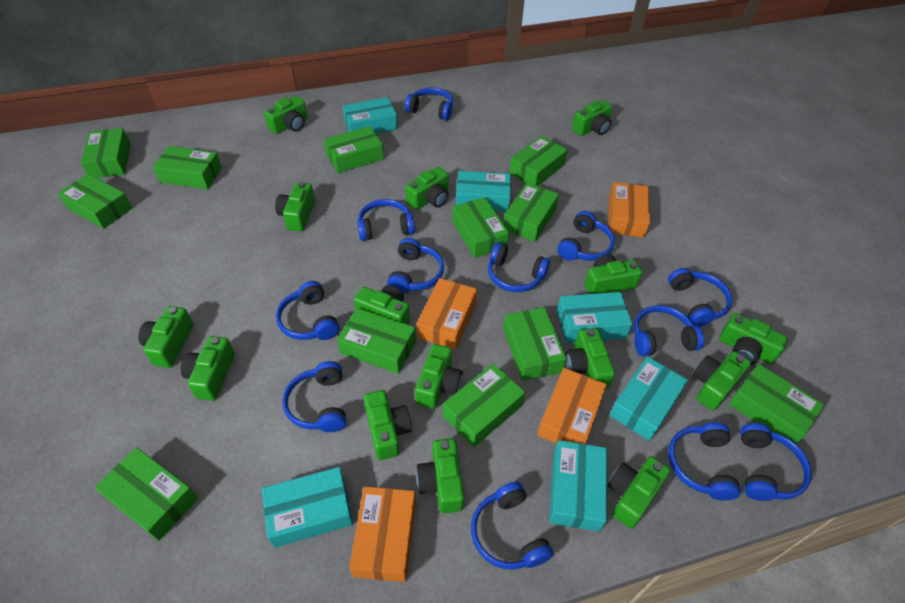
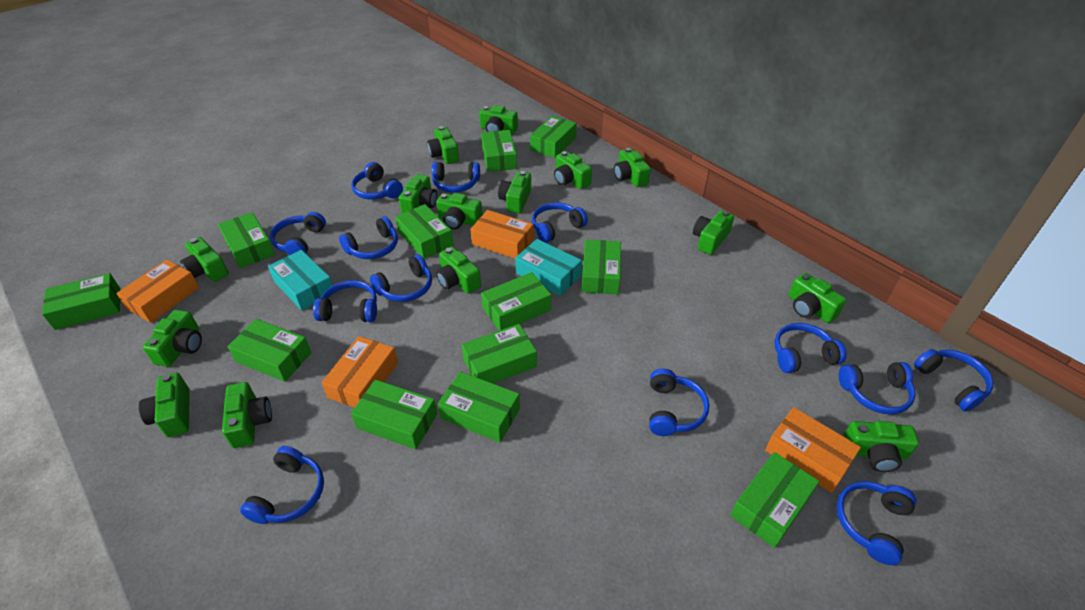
blue headphones: [276,281,339,340] [282,361,346,432] [357,199,415,241] [387,238,444,294] [405,87,453,121] [471,482,553,569] [488,242,550,292] [557,211,615,261] [634,305,704,356] [668,268,732,327] [668,422,741,501] [740,423,812,501] = 12 -> [240,446,324,524] [270,212,326,255] [313,280,377,322] [339,216,398,259] [351,162,403,200] [370,254,432,302] [432,162,480,193] [532,202,588,243] [649,369,709,436] [774,323,847,373] [836,481,916,565] [839,362,916,414] [914,349,994,412] = 13
turquoise box: [262,467,353,548] [342,97,397,134] [456,171,511,212] [549,440,607,532] [557,292,632,343] [609,357,688,441] = 6 -> [268,250,333,311] [515,239,582,296] = 2

